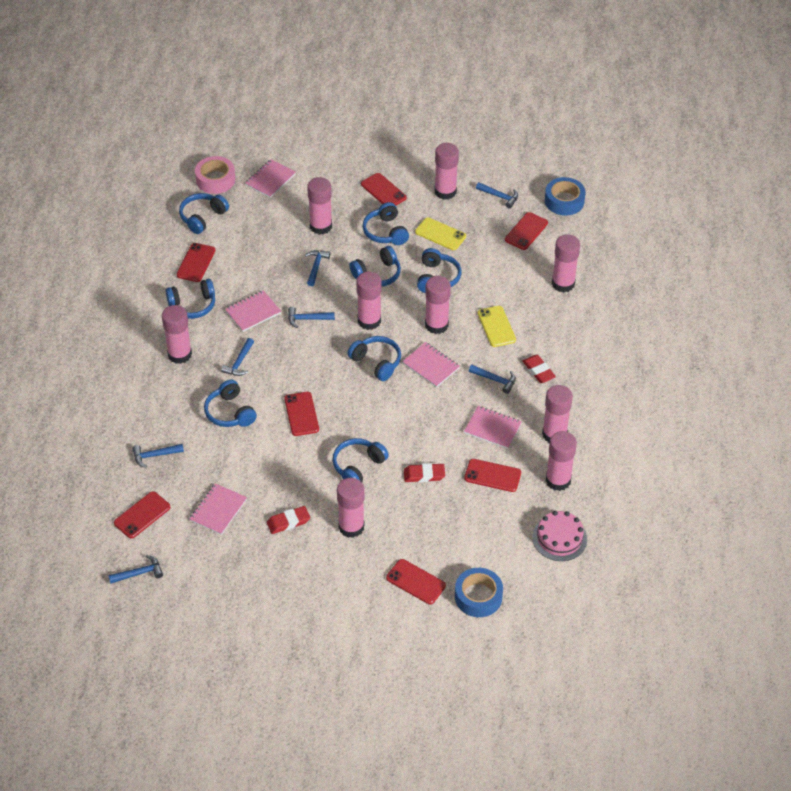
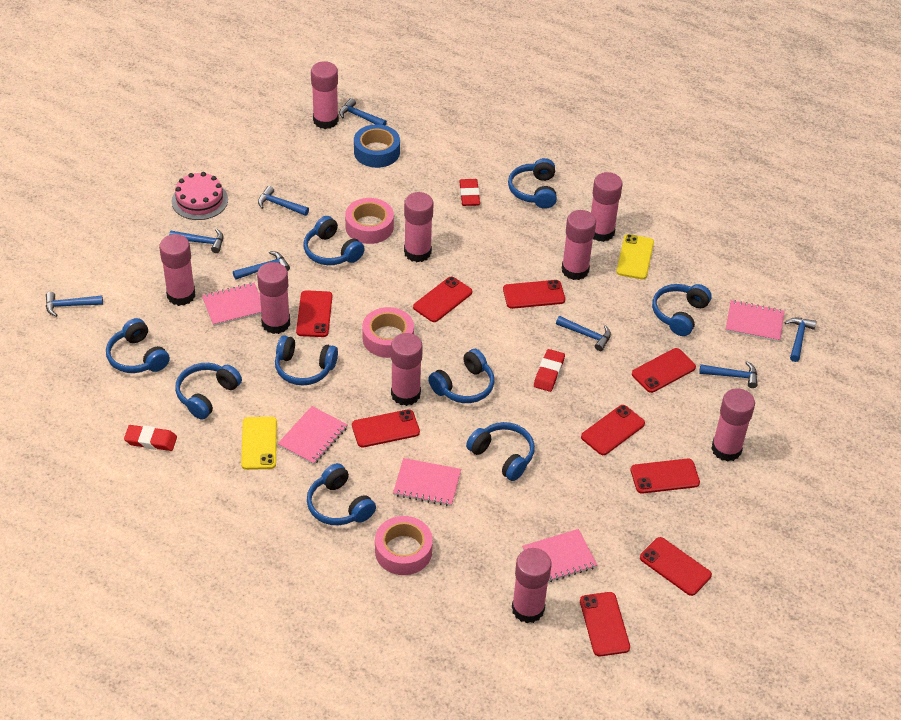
blue hammer: [108,555,163,584] [132,444,184,468] [221,338,254,376] [288,307,335,328] [305,250,330,286] [469,365,516,394] [476,182,518,208] = 7 -> [46,292,103,317] [169,229,224,253] [233,251,290,280] [258,186,309,216] [339,98,387,126] [556,316,611,351] [699,361,757,388] [785,318,817,362] = 8
blue headphones: [166,279,215,319] [179,193,229,234] [204,379,257,427] [332,438,389,482] [347,336,401,381] [349,246,401,287] [363,202,409,245] [417,248,461,293] = 8 -> [106,318,170,373] [175,363,242,420] [275,335,338,386] [304,216,365,265] [307,463,376,525] [428,349,494,403] [466,422,535,481] [508,158,557,209] [652,284,712,336] = 9
blue tape: [455,568,503,617] [545,177,586,216] = 2 -> [354,124,400,168] = 1
pink tape: [195,156,235,194] = 1 -> [345,198,394,244] [362,307,414,358] [375,516,433,575] = 3
red phone: [114,491,171,539] [177,243,215,282] [284,392,319,436] [361,173,407,205] [386,559,446,604] [464,459,521,492] [505,212,548,250] = 7 -> [296,290,332,337] [352,409,420,447] [413,276,472,322] [503,280,565,309] [580,592,630,657] [581,405,645,455] [631,459,700,494] [632,348,696,393] [640,537,712,596] = 9

